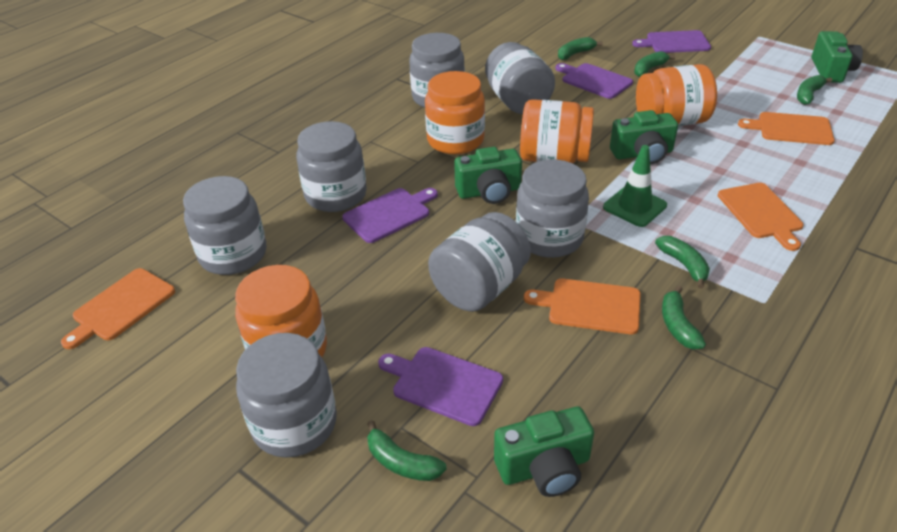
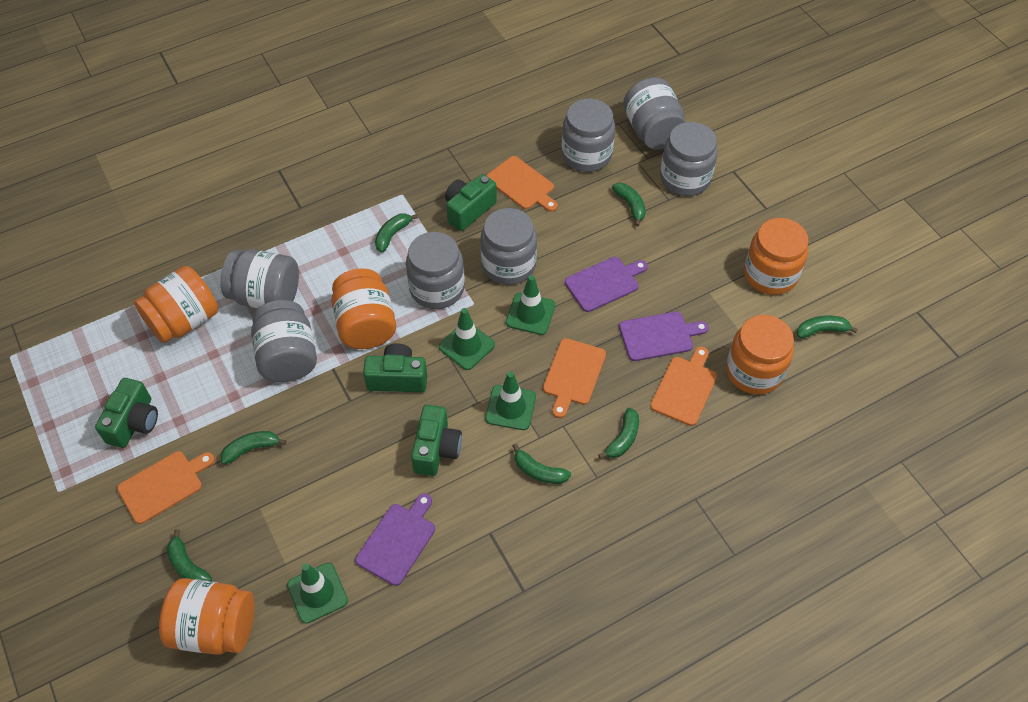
green banana: [367,420,447,481] [558,37,603,60] [634,51,675,77] [655,236,710,289] [662,285,706,349] [797,75,832,105] = 6 -> [167,529,212,581] [221,431,286,464] [375,213,418,253] [513,444,571,484] [598,408,639,459] [612,183,646,226] [797,316,858,338] = 7
green traffic cone: [603,145,667,227] = 1 -> [287,563,348,624] [439,308,495,370] [485,371,536,430] [506,275,555,335] = 4
orange jar: [235,265,327,357] [425,71,485,154] [520,99,594,163] [636,64,717,126] = 4 -> [134,266,218,343] [159,578,255,655] [331,268,396,349] [726,315,794,395] [744,218,809,295] = 5
purple cutting board: [342,188,438,243] [378,347,503,426] [555,63,633,99] [632,30,711,53] = 4 -> [355,493,435,586] [565,257,648,312] [619,312,709,361] = 3

